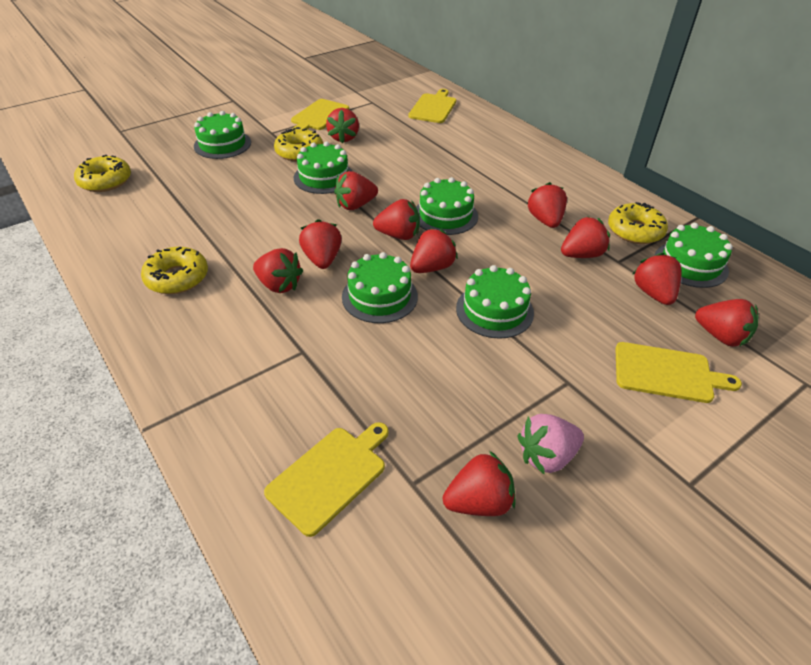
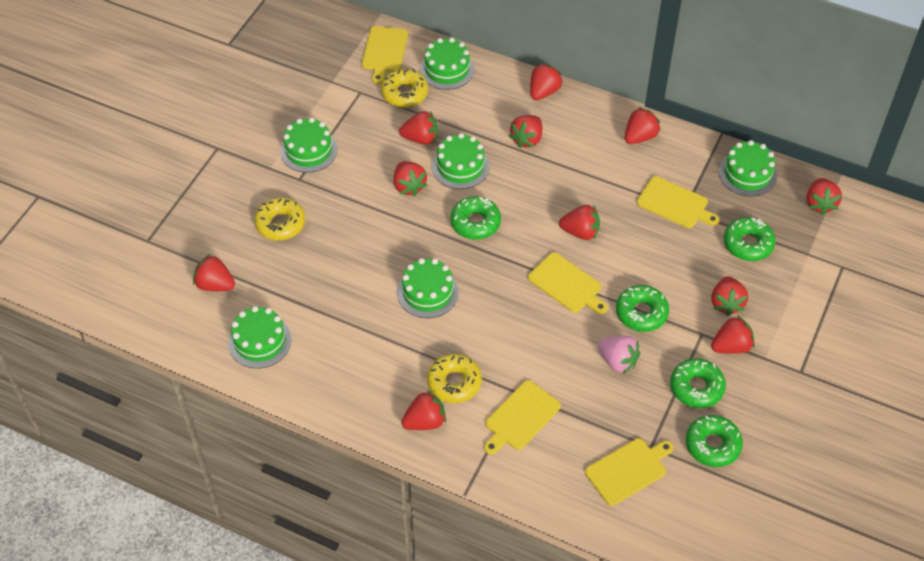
green donut: none = 0 -> [450,196,501,240] [616,285,669,332] [670,358,726,408] [686,415,743,467] [724,217,776,261] = 5
yellow cutting board: [264,422,389,537] [291,99,349,130] [408,89,456,123] [616,342,742,403] = 4 -> [362,26,408,84] [484,380,561,455] [528,252,608,314] [585,438,674,506] [637,176,720,228] = 5
yellow donut: [74,155,131,192] [141,247,208,294] [274,128,323,161] [608,202,668,244] = 4 -> [254,197,305,240] [381,69,428,107] [427,354,482,403] = 3

